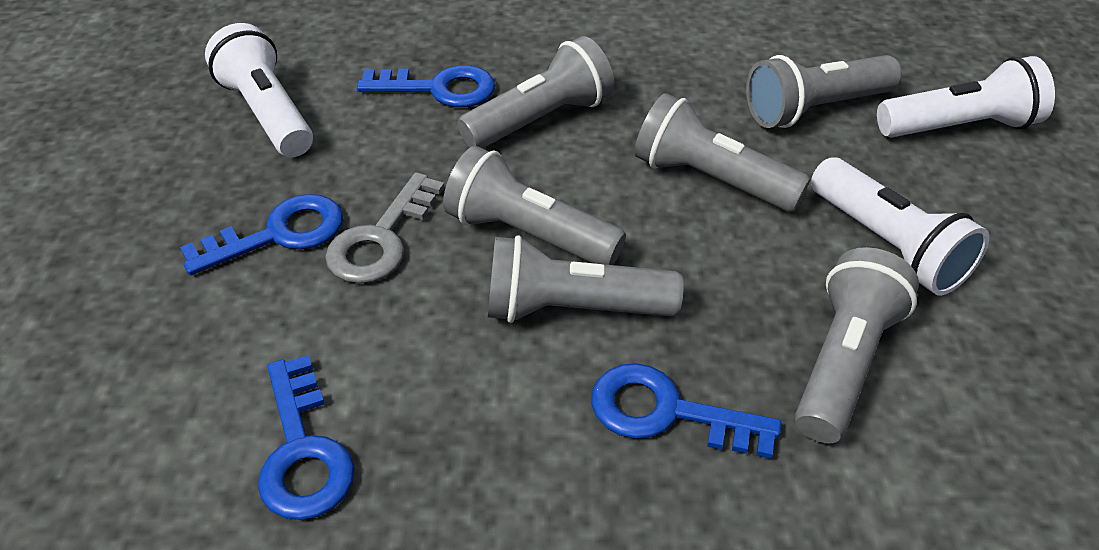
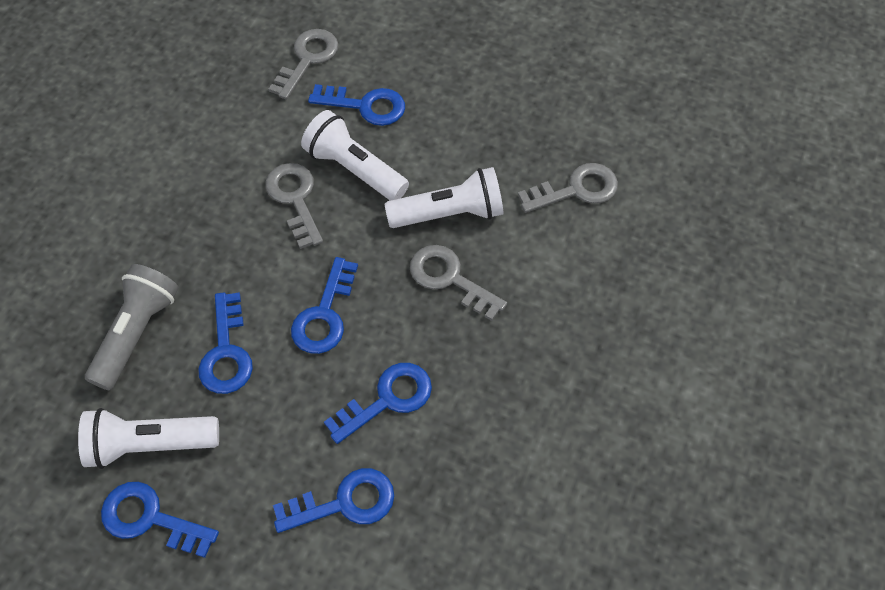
blue key: [180,194,343,275] [258,355,355,520] [357,65,495,107] [591,363,781,459] = 4 -> [101,482,219,558] [198,292,253,394] [273,468,394,533] [291,257,358,354] [308,84,405,126] [324,363,432,444] = 6
grey flashlight: [443,146,626,265] [457,36,614,148] [488,235,684,323] [635,93,810,212] [746,55,902,128] [795,247,919,444] = 6 -> [85,264,179,390] = 1
grey key: [325,172,445,283] = 1 -> [265,163,323,249] [268,29,338,100] [410,245,507,321] [518,163,618,213] = 4

